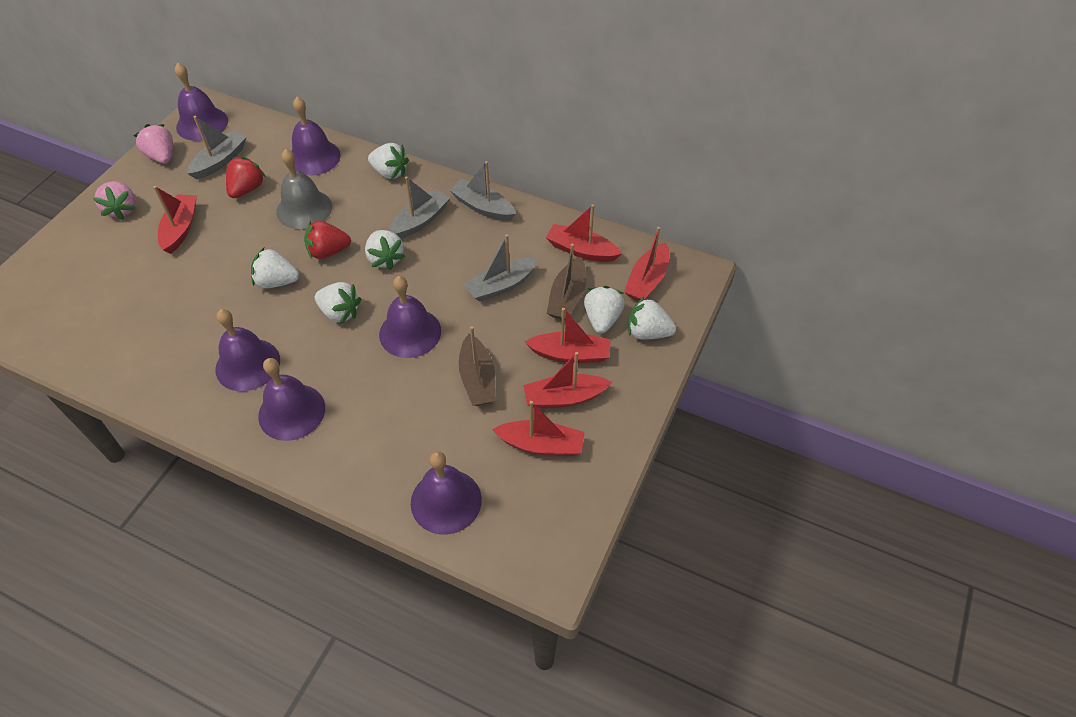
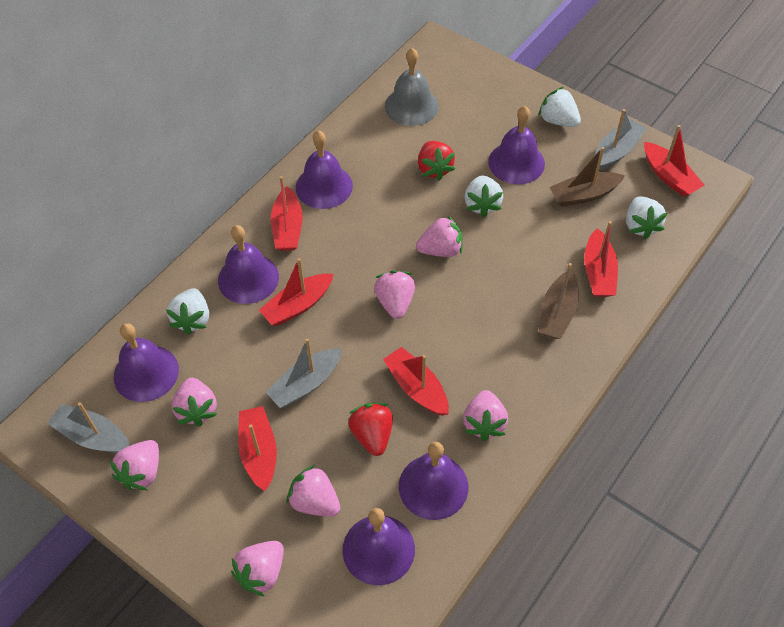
grey boat: [187,116,247,179] [388,176,450,238] [450,161,516,221] [464,234,538,301] = 4 -> [47,402,130,453] [266,338,342,408] [595,109,647,170] = 3
pink strawberry: [93,181,136,220] [134,124,173,164] = 2 -> [110,440,159,490] [172,377,217,427] [231,541,284,597] [287,465,340,517] [374,271,415,319] [416,216,463,257] [463,390,508,441] = 7
white strawberry: [251,248,299,288] [315,282,361,324] [365,230,405,270] [368,143,409,179] [584,286,625,334] [628,296,676,340] = 6 -> [166,288,209,335] [464,175,503,218] [538,87,581,127] [626,196,667,239] = 4

